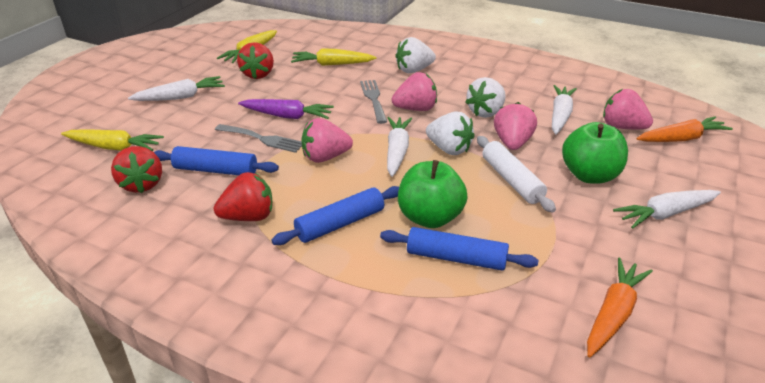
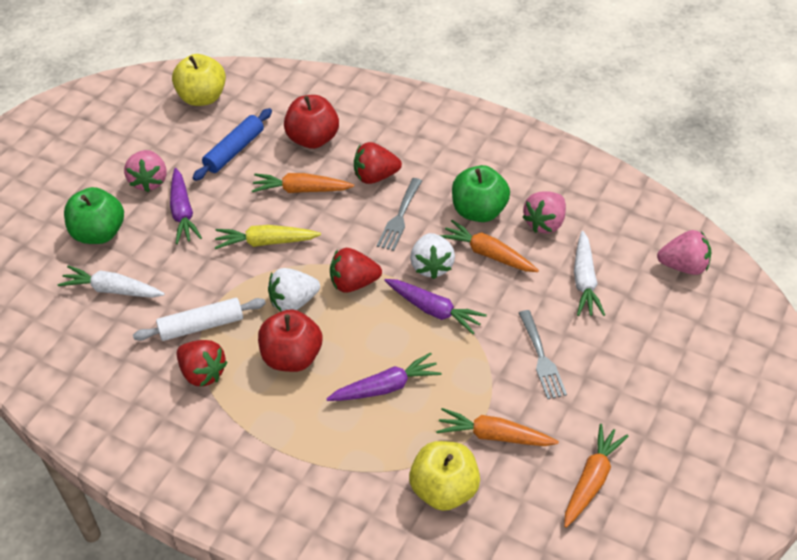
blue rolling pin: [154,146,279,175] [271,186,399,245] [380,227,539,271] = 3 -> [193,108,272,181] = 1
orange carrot: [587,258,653,357] [636,116,733,142] = 2 -> [252,173,354,193] [436,408,559,446] [440,220,539,272] [564,424,628,528] = 4
pink strawberry: [301,118,353,163] [392,72,437,111] [494,102,537,150] [603,89,653,129] = 4 -> [124,150,167,192] [523,192,566,233] [657,230,711,275] = 3
purple carrot: [238,99,334,119] = 1 -> [170,168,202,244] [326,352,442,401] [384,279,487,335] = 3
red apple: none = 0 -> [258,309,322,372] [284,95,339,149] = 2
white carrot: [128,76,225,101] [387,117,412,177] [552,85,577,134] [613,190,721,229] = 4 -> [58,265,165,298] [574,231,605,316] = 2
white strawberry: [395,37,436,73] [426,111,475,155] [465,77,506,118] = 3 -> [268,268,320,312] [410,233,455,279] = 2
yellow apple: none = 0 -> [172,54,226,106] [409,441,480,511] = 2
yellow carrot: [61,129,164,151] [217,30,277,63] [291,49,376,66] = 3 -> [215,225,321,249] = 1

